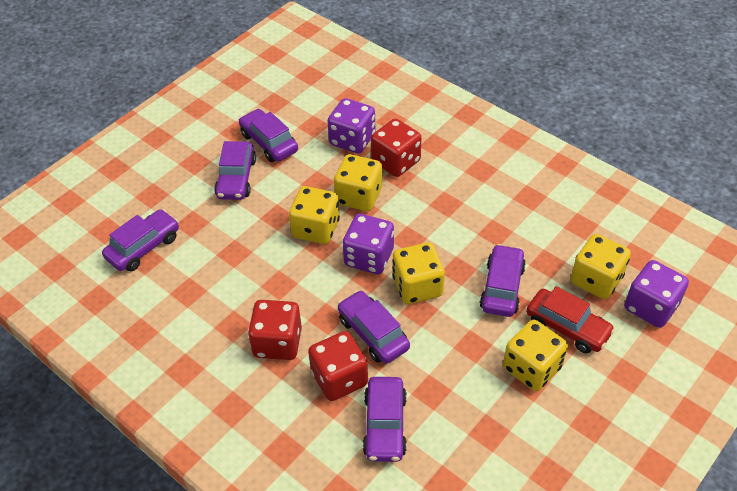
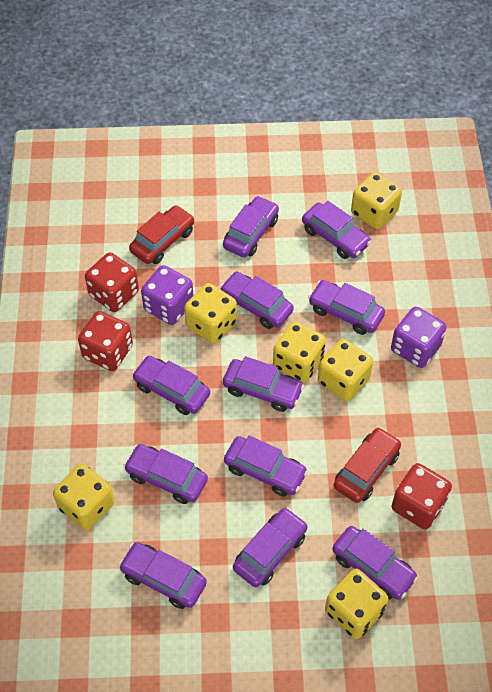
purple car: [102,209,179,271] [214,141,256,200] [239,109,298,162] [337,290,410,364] [363,377,407,462] [480,244,526,317] = 6 -> [119,542,207,609] [123,444,208,504] [132,356,210,415] [220,272,294,329] [223,196,279,257] [223,356,304,412] [224,435,308,497] [233,507,308,587] [302,201,371,259] [308,280,385,335] [332,526,418,600] = 11
purple dice: [327,98,375,154] [343,214,394,274] [625,260,689,328] = 3 -> [141,265,193,325] [391,306,447,368] = 2
red car: [526,286,615,353] = 1 -> [129,205,195,264] [334,427,401,503] = 2
yellow dice: [289,186,340,244] [334,154,382,211] [392,242,445,304] [503,320,568,391] [571,234,631,299] = 5 -> [53,464,114,530] [184,283,237,344] [273,321,326,383] [318,339,373,402] [325,569,389,639] [351,172,402,230] = 6

